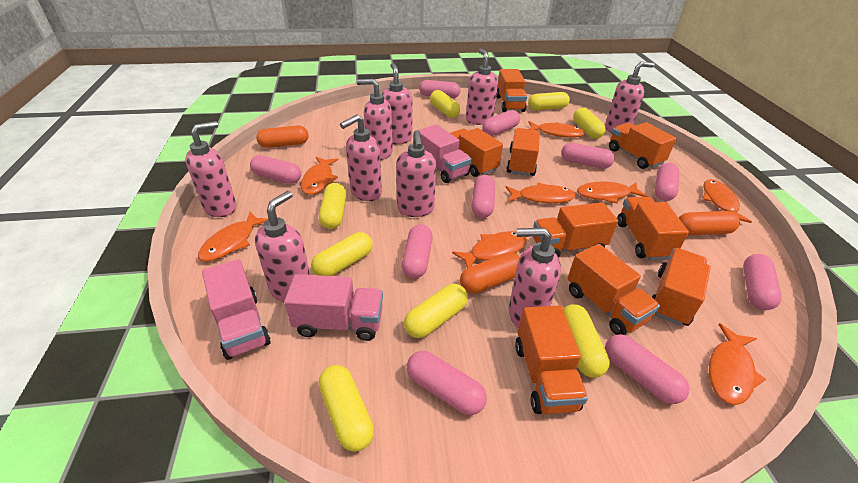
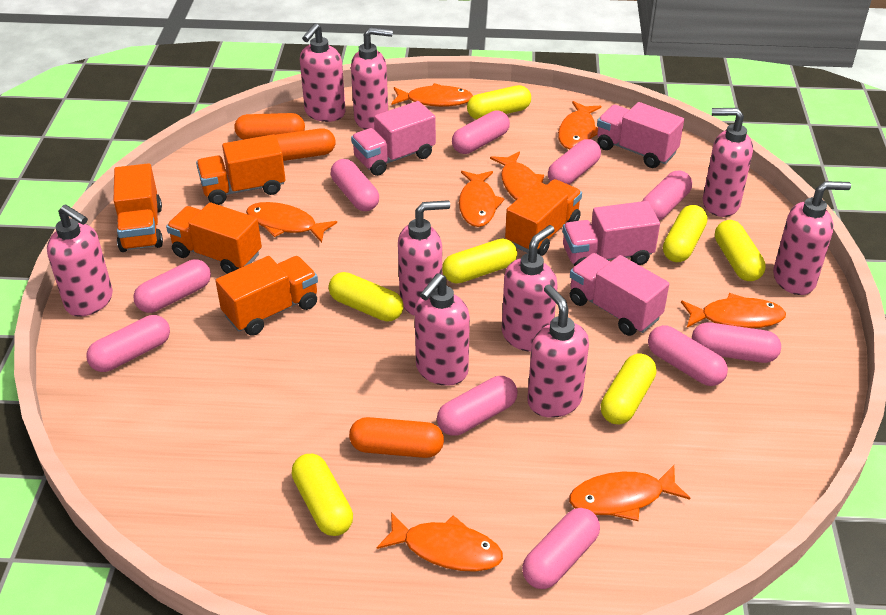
orange truck: [450,128,503,177] [496,69,527,112] [506,128,540,176] [515,305,588,414] [533,202,618,258] [568,244,660,335] [609,122,677,169] [617,197,689,260] [652,248,711,326] = 9 -> [113,163,163,252] [166,202,262,274] [196,134,286,205] [216,256,318,336] [505,179,582,256] = 5
pink truck: [202,259,271,360] [284,274,383,341] [418,124,471,183] = 3 -> [351,101,436,176] [562,201,660,267] [570,253,669,336] [597,102,684,168] = 4
yellow capsule: [311,232,373,276] [319,183,346,229] [319,365,374,452] [404,284,468,338] [430,90,460,118] [528,92,570,110] [563,304,610,378] [573,108,606,139] = 8 -> [292,454,353,536] [329,272,404,322] [442,239,517,284] [467,85,531,119] [601,354,657,424] [663,205,707,262] [715,220,766,281] = 7

